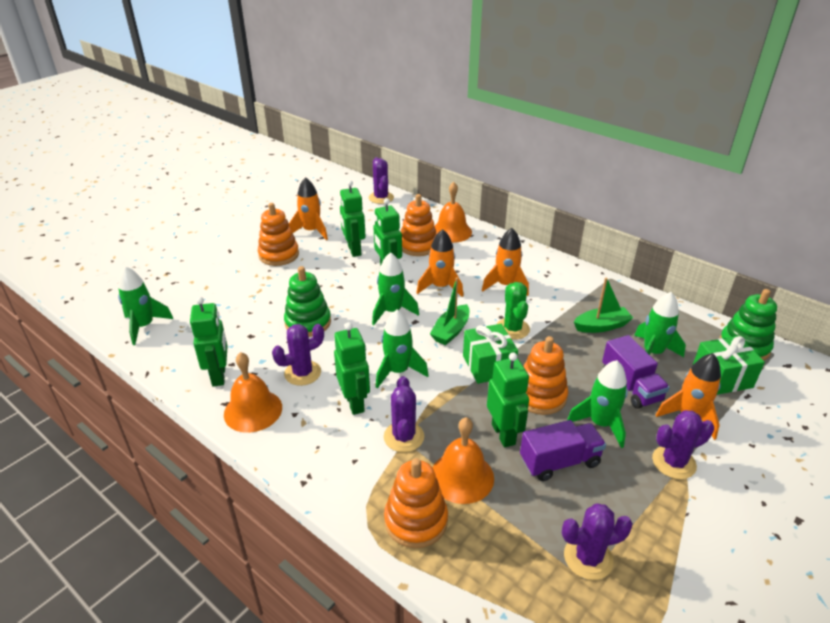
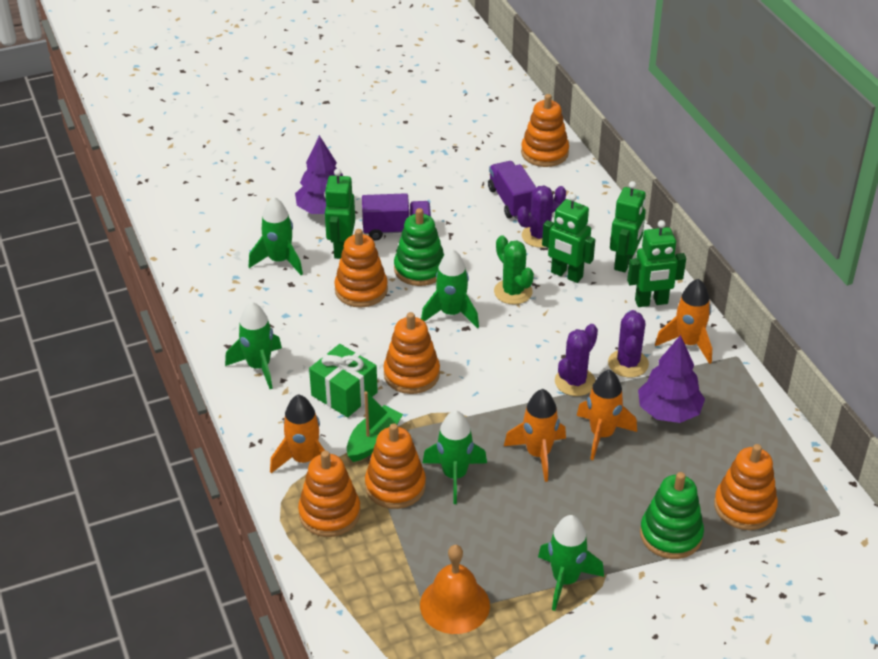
green boat: [430,277,470,345] [574,277,633,333] = 2 -> [347,391,403,462] = 1
green gift: [463,324,518,384] [692,336,765,395] = 2 -> [309,344,378,417] = 1
green robot: [190,297,228,386] [334,322,370,415] [340,180,366,257] [373,198,402,265] [487,352,529,447] = 5 -> [324,169,355,259] [542,194,595,283] [610,181,646,272] [627,220,686,307] = 4
orange bell: [224,352,282,433] [432,417,494,504] [434,182,472,243] = 3 -> [420,545,490,634] = 1
orange stacking toy: [258,203,299,266] [384,458,448,548] [401,194,437,256] [523,336,568,415] = 4 -> [298,451,360,537] [334,229,388,308] [365,423,426,509] [383,312,440,394] [521,94,569,167] [714,444,778,530] = 6
purple cactus: [272,324,324,386] [369,157,394,204] [384,376,424,452] [562,503,633,580] [652,410,714,479] = 5 -> [517,186,566,248] [555,324,598,396] [608,310,649,378] = 3
purple tree: none = 0 -> [295,135,343,214] [638,335,705,423] = 2

